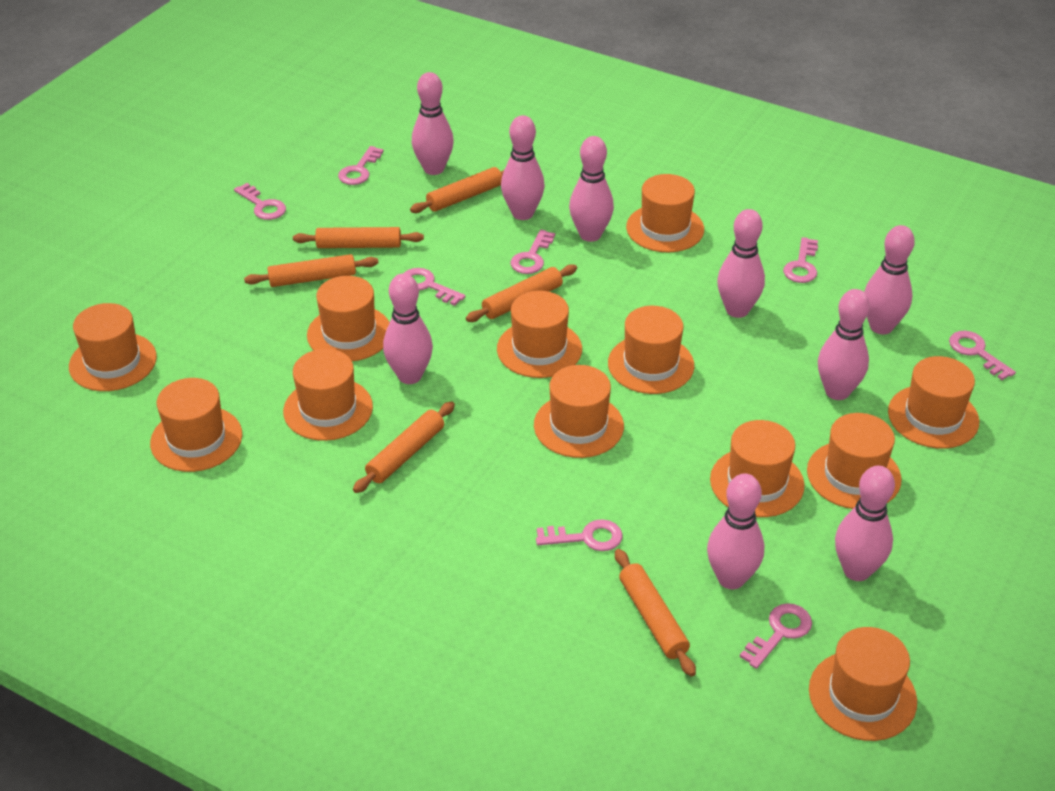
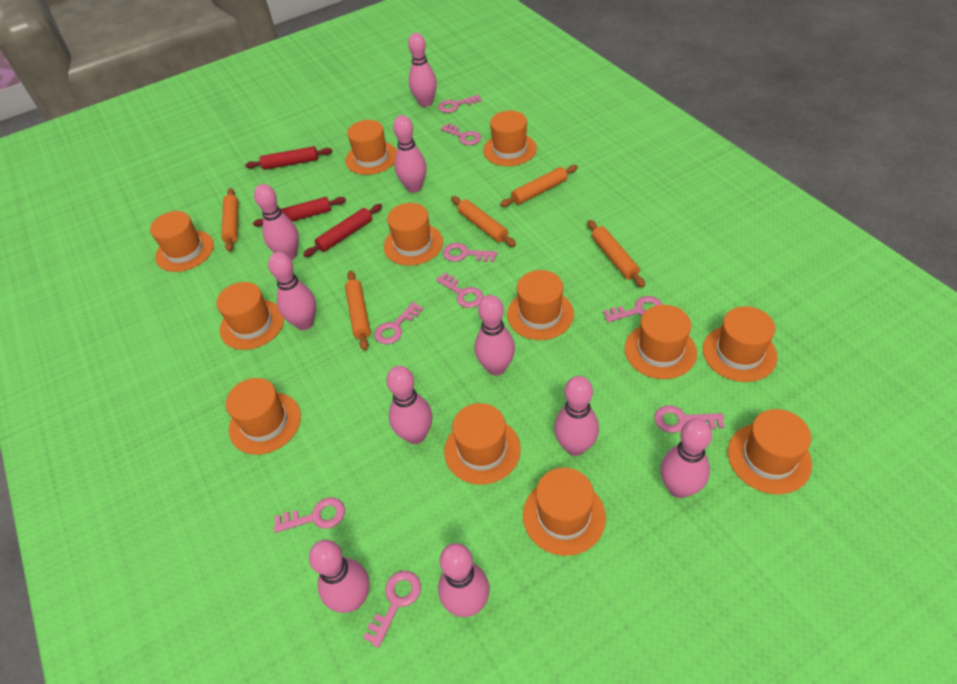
orange rolling pin: [244,254,378,287] [293,227,424,248] [353,401,455,493] [410,167,505,213] [466,264,577,322] [615,549,696,677] = 6 -> [221,188,238,252] [345,271,371,351] [451,196,516,247] [500,165,578,207] [588,220,645,288] = 5
pink bowling pin: [383,273,433,384] [412,72,454,175] [501,115,545,220] [569,136,614,242] [707,474,764,589] [717,209,765,318] [818,289,870,400] [835,465,895,581] [864,225,915,334] = 9 -> [254,184,299,260] [268,252,316,330] [309,540,370,613] [386,366,432,444] [393,115,427,193] [408,33,437,107] [438,543,490,617] [474,295,515,376] [554,376,599,456] [661,419,712,498] = 10
pink key: [234,183,286,220] [338,146,384,185] [404,268,466,306] [510,230,555,274] [536,519,622,551] [740,603,812,669] [783,237,818,283] [949,331,1016,380] = 8 -> [274,497,345,533] [363,571,421,648] [374,302,423,344] [436,272,484,308] [438,95,482,113] [441,123,481,145] [443,243,497,262] [603,296,663,322] [654,405,725,433] = 9
red rolling pin: none = 0 -> [245,146,332,170] [253,197,346,227] [303,204,382,257] = 3

